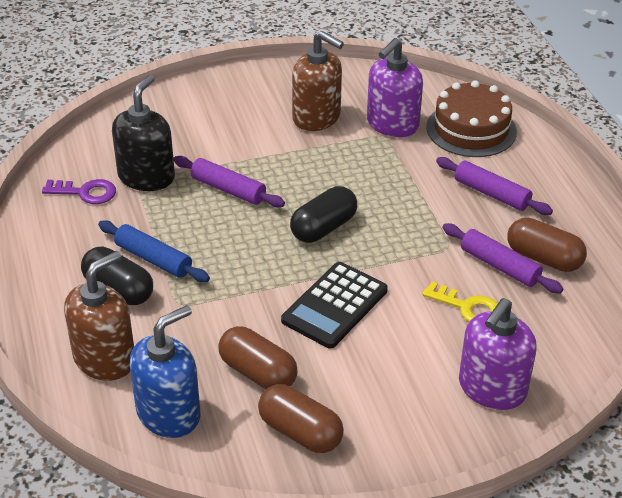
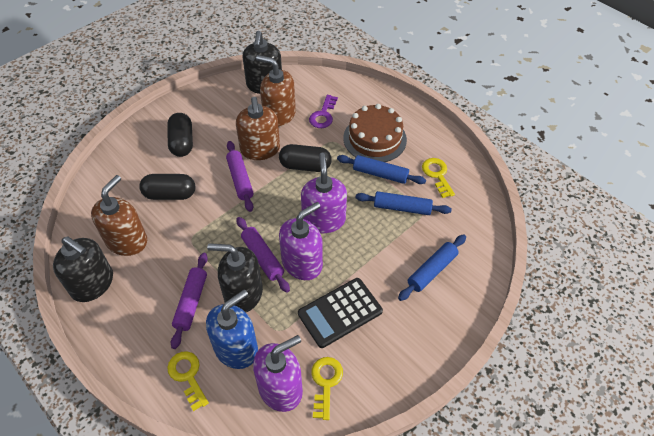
black capsule: [81,247,153,305] [290,186,357,243] = 2 -> [139,174,195,200] [168,113,193,157] [279,144,332,172] = 3
black soap dispenser: [112,75,175,191] = 1 -> [53,237,113,302] [207,243,263,312] [243,31,282,94] = 3
blue rolling pin: [98,220,210,282] = 1 -> [337,155,426,184] [355,191,452,215] [398,234,466,301] = 3
brown capsule: [218,326,298,389] [258,384,344,453] [507,217,587,272] = 3 -> none = 0
brown soap dispenser: [64,251,134,381] [292,31,344,131] = 2 -> [91,175,147,256] [236,97,280,160] [256,55,296,127] = 3
purple soap dispenser: [367,38,423,137] [459,298,537,410] = 2 -> [253,335,303,412] [279,202,323,280] [301,153,347,233] = 3
yellow key: [422,281,498,322] = 1 -> [167,351,209,411] [311,357,343,420] [422,158,455,198] = 3

